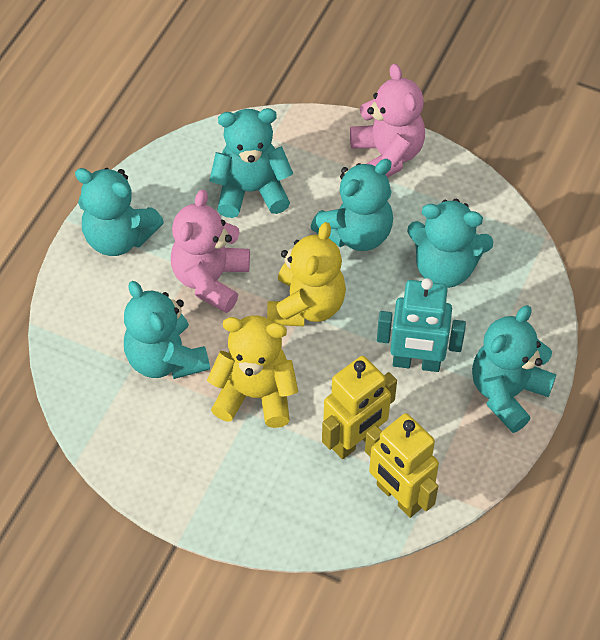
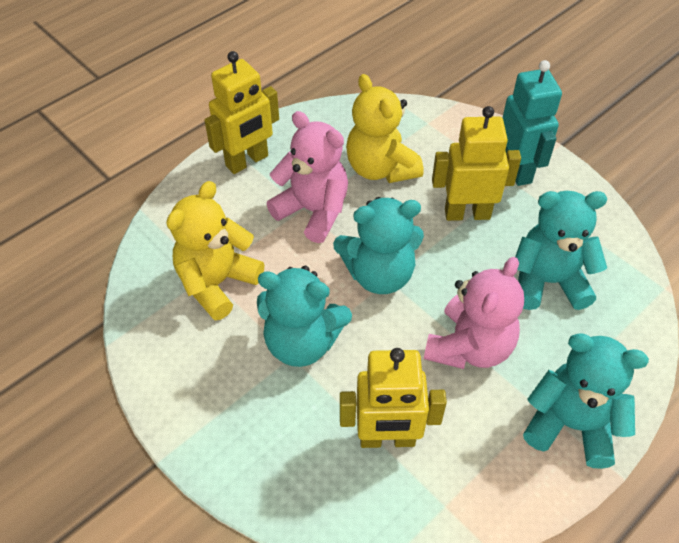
turquoise teddy bear: [75,168,164,256] [124,281,210,379] [209,108,293,218] [310,159,393,251] [407,199,493,288] [472,305,556,433] = 6 -> [257,266,352,367] [333,197,424,294] [515,191,607,310] [523,333,649,469] = 4
yellow robot: [322,356,397,459] [365,413,439,518] = 2 -> [204,51,279,174] [340,348,447,448] [432,106,521,221] = 3

